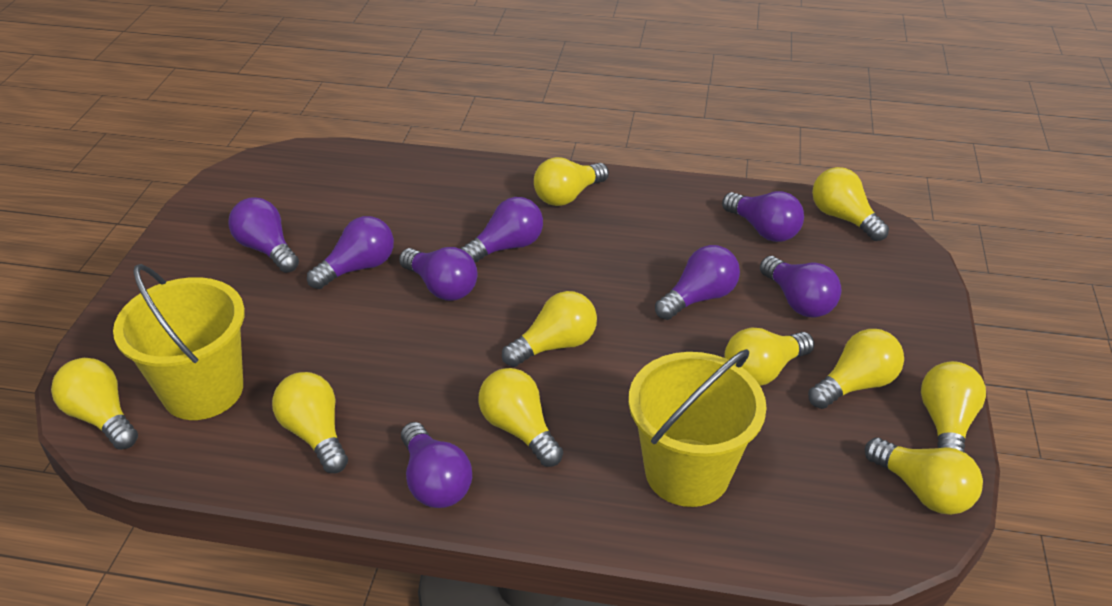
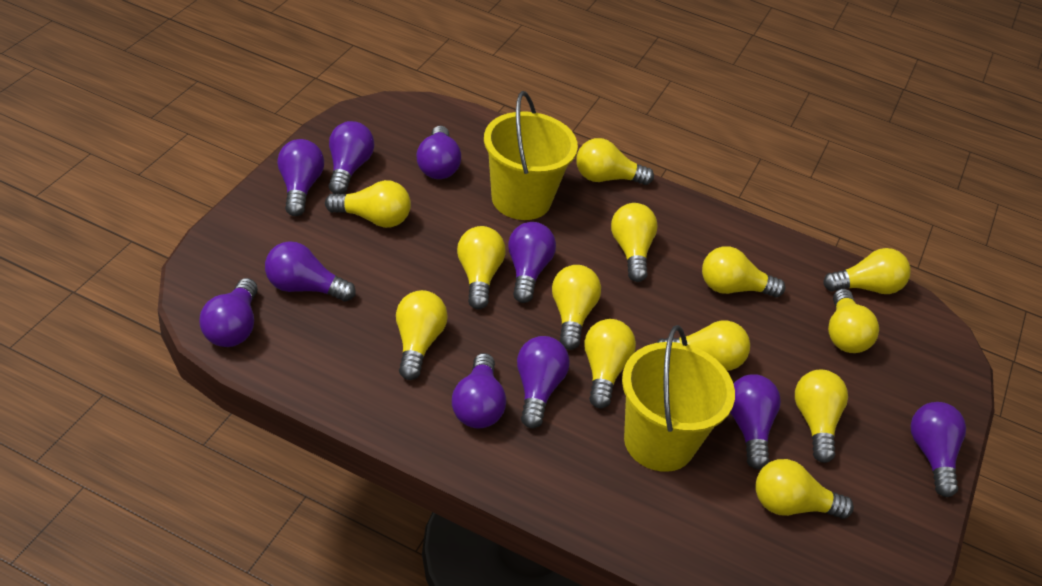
purple light bulb: [228,197,299,273] [307,216,394,289] [399,247,478,301] [401,422,472,508] [460,197,543,262] [655,245,740,320] [722,191,804,242] [760,256,842,318] = 8 -> [199,278,258,347] [265,241,356,302] [277,139,324,216] [329,121,374,194] [417,126,461,179] [452,353,506,429] [508,222,556,303] [517,336,570,428] [730,374,781,469] [911,402,966,497] = 10
yellow light bulb: [51,358,138,450] [272,372,348,473] [478,368,563,467] [502,291,597,367] [534,157,609,206] [724,327,814,386] [808,329,904,409] [812,167,889,241] [865,438,983,515] [921,361,986,453] = 10 -> [325,180,411,228] [396,290,448,380] [457,226,505,309] [552,265,601,350] [576,138,654,185] [584,319,636,408] [611,203,658,282] [657,321,750,371] [702,247,785,297] [755,459,854,519] [795,370,848,463] [823,248,910,294] [828,289,879,353] = 13

